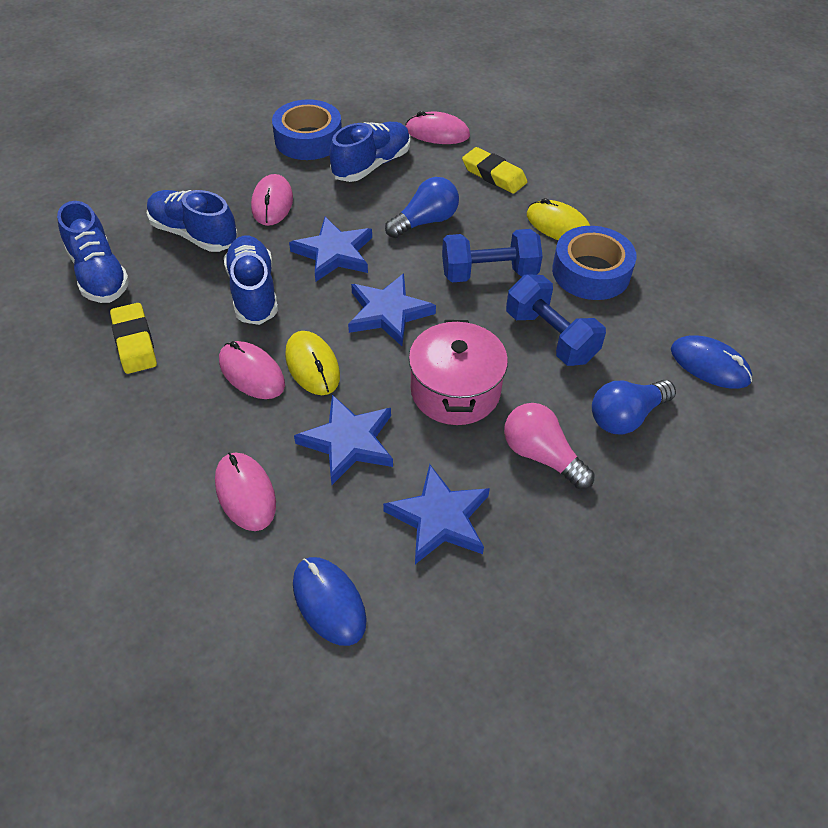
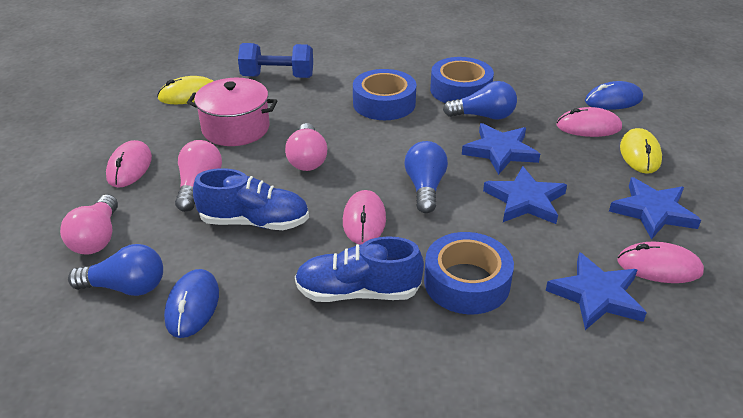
blue dumbbell: [442,229,543,282] [506,274,606,366] = 2 -> [238,43,313,78] = 1
blue light bulb: [385,177,459,238] [592,380,676,434] = 2 -> [68,244,163,296] [404,141,448,213] [443,81,517,120] = 3
blue shoe: [57,201,130,303] [147,190,238,252] [224,236,278,325] [329,122,410,182] = 4 -> [193,168,309,230] [295,236,424,302] = 2
blue tape: [272,99,342,160] [552,226,637,300] = 2 -> [353,69,416,120] [424,232,514,314] [430,57,494,103] = 3
pink light bulb: [504,403,595,489] = 1 -> [60,194,118,255] [175,140,222,212] [285,123,327,171] = 3
yellow eraser: [110,303,157,374] [462,147,527,194] = 2 -> none = 0

